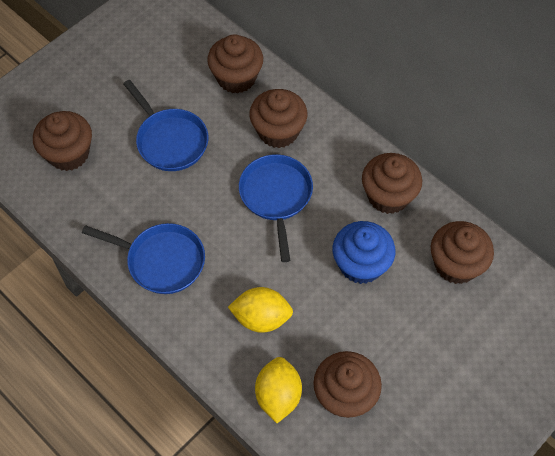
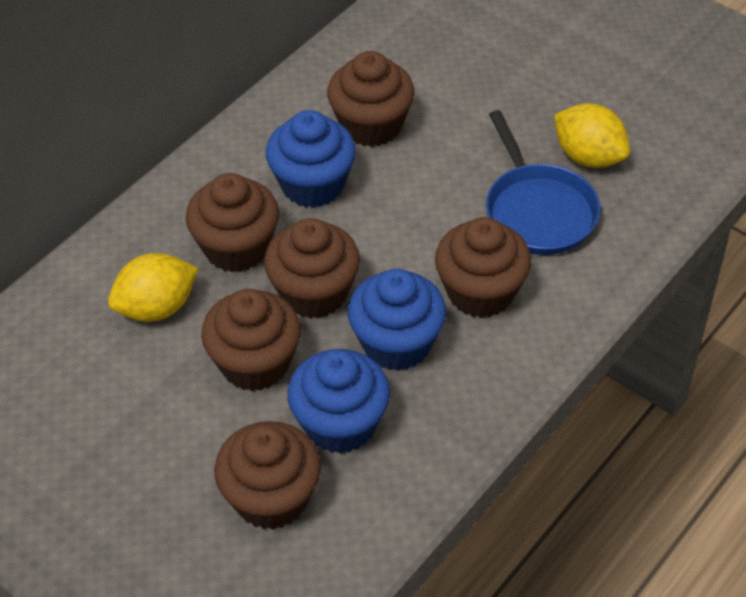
blue cupcake: [332,221,396,284] = 1 -> [266,110,356,208] [287,349,390,454] [348,269,446,371] = 3
blue pan: [82,223,205,294] [123,80,208,171] [239,154,313,262] = 3 -> [486,110,601,255] = 1

